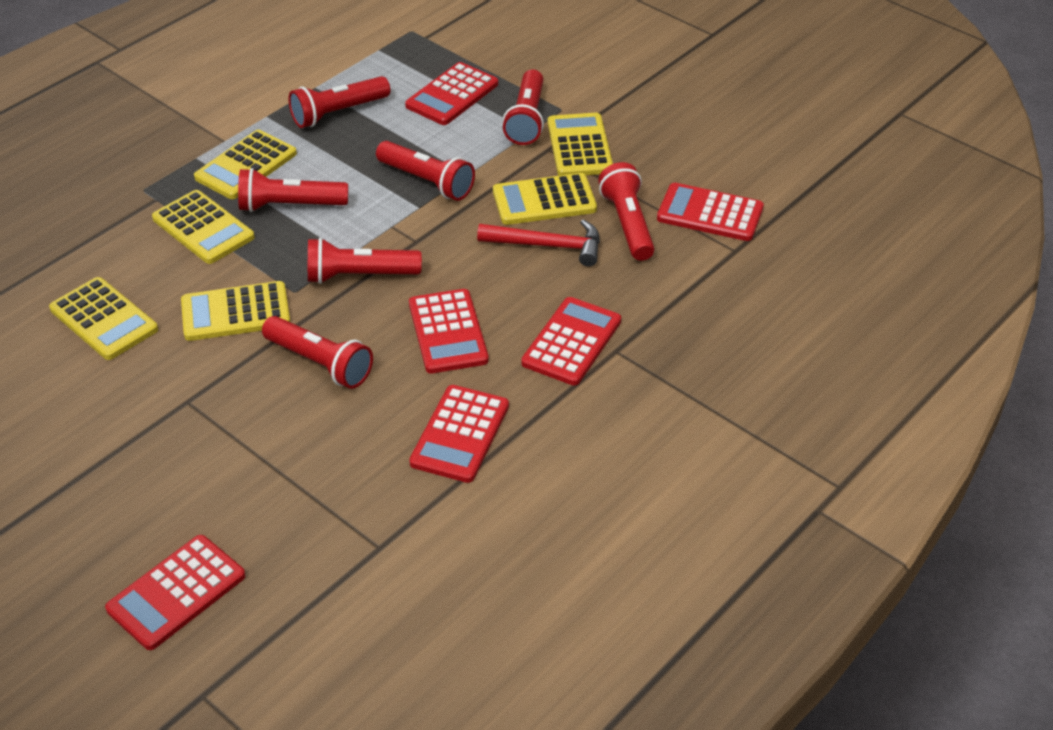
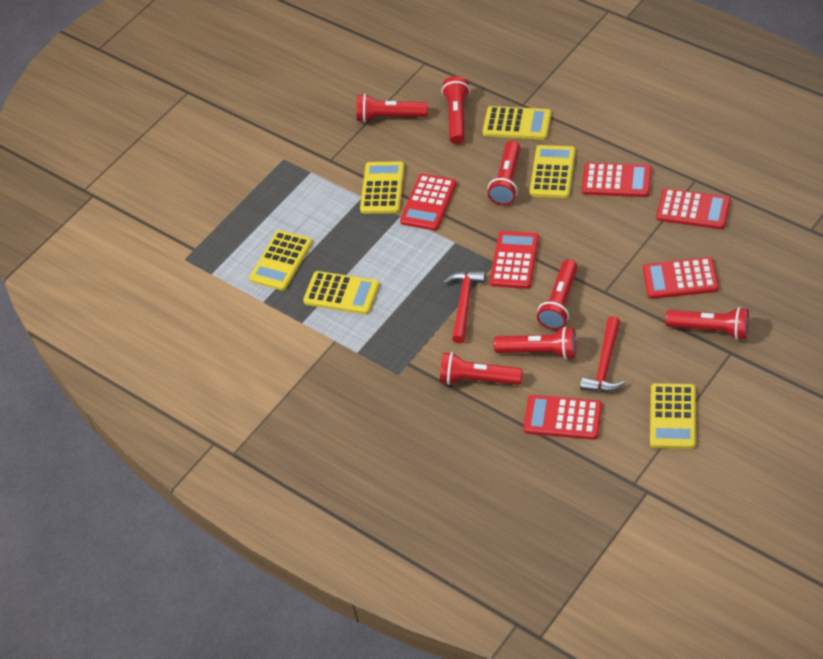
red hammer: [477,219,600,267] = 1 -> [443,271,486,343] [580,316,626,392] = 2

